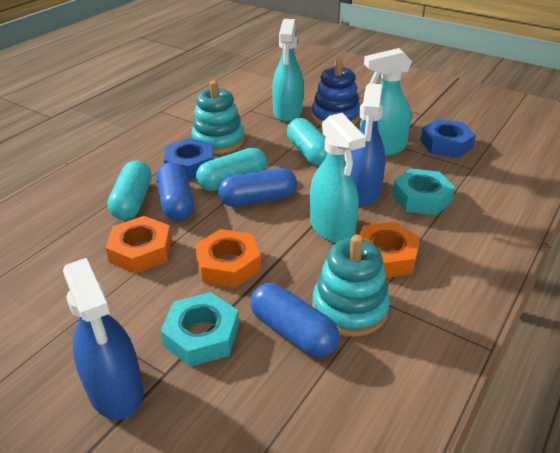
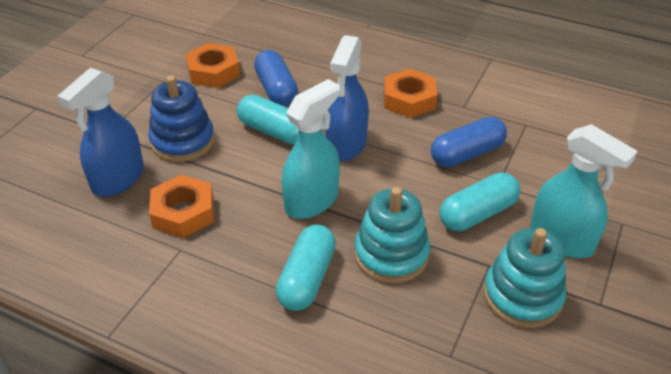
blue capsule: [156,162,194,221] [218,168,297,207] [250,283,340,357] = 3 -> [254,50,298,107] [431,117,507,167] = 2
blue nut: [164,138,214,180] [420,119,476,158] = 2 -> none = 0
turquoise nut: [160,292,239,367] [392,168,455,215] = 2 -> none = 0
turquoise spray bottle: [272,19,304,122] [310,113,366,243] [360,48,412,156] = 3 -> [282,79,340,219] [531,124,638,258] = 2

